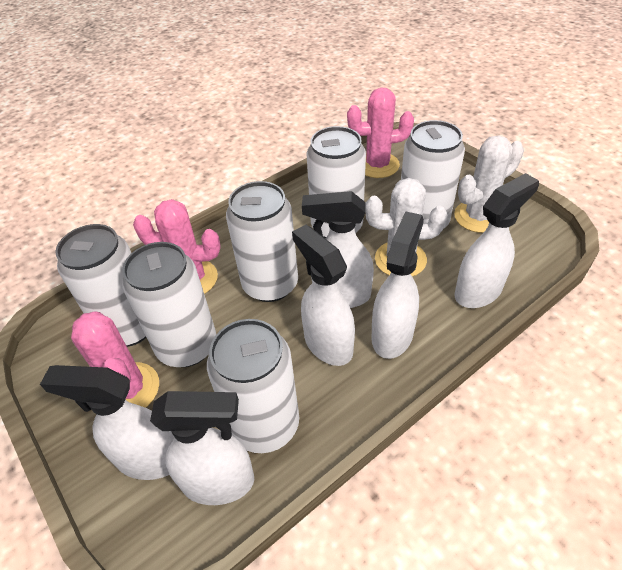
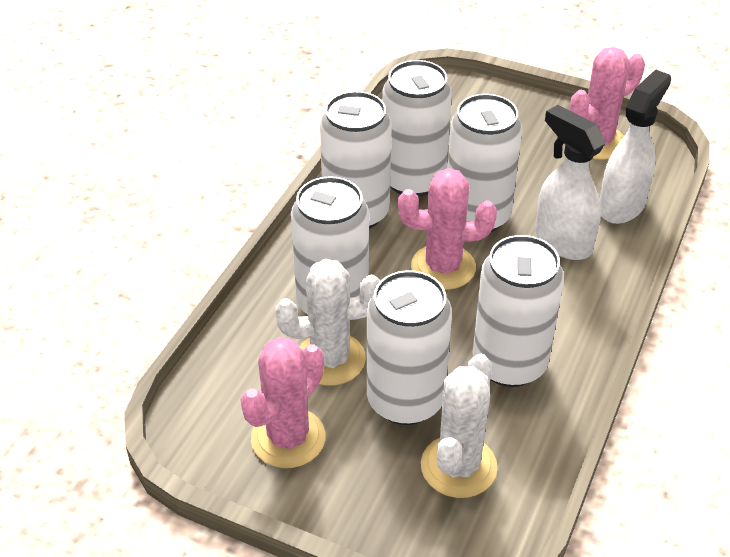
white spray bottle: [40,365,175,480] [150,391,254,505] [292,225,355,366] [302,191,374,308] [371,211,424,359] [454,173,539,308] = 6 -> [536,105,606,260] [600,69,671,224] = 2

